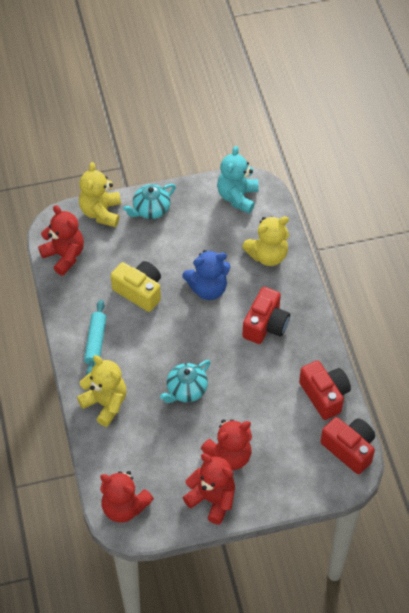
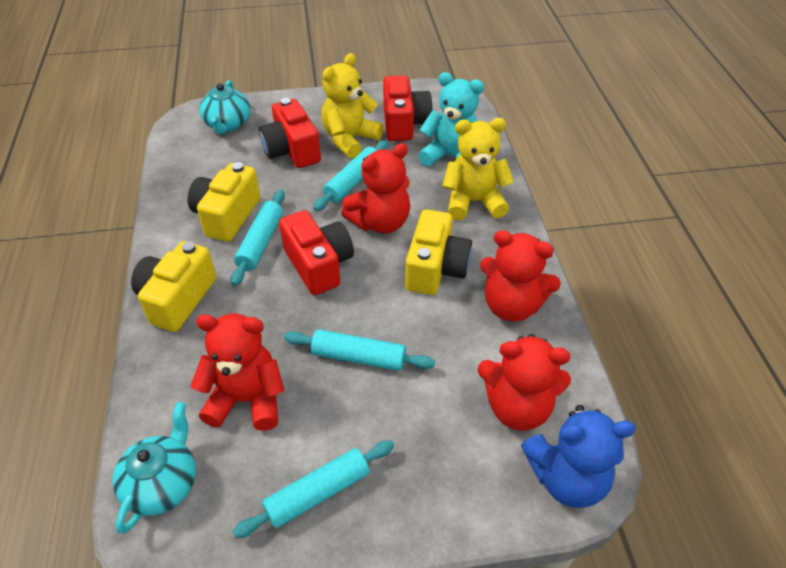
turquoise rolling pin: [84,300,106,375] = 1 -> [231,190,285,286] [232,440,394,538] [284,329,435,371] [313,140,388,211] = 4
yellow camera: [111,261,161,312] = 1 -> [131,241,216,332] [188,162,260,242] [405,209,472,295] = 3
yellow teddy bear: [77,355,126,427] [79,162,121,227] [242,216,289,266] = 3 -> [322,53,384,159] [442,118,514,221] = 2

